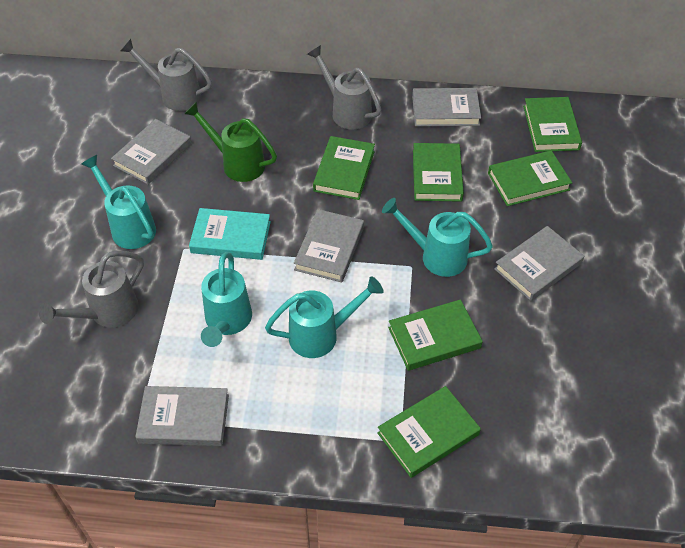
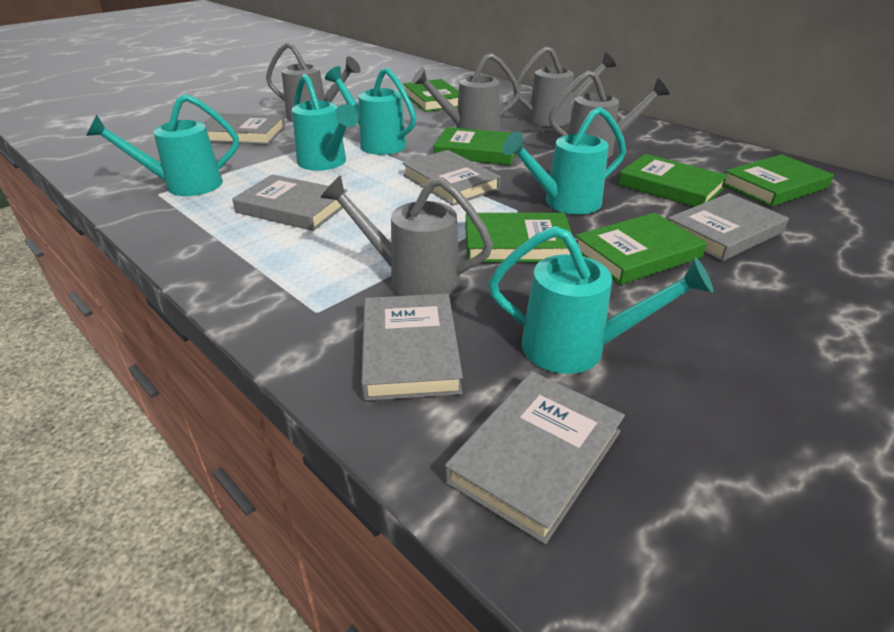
green watering can: [184,102,277,182] = 1 -> none = 0
grey book: [111,119,192,185] [135,386,229,446] [294,209,364,282] [412,88,481,126] [494,226,584,301] = 5 -> [203,113,285,145] [232,174,347,231] [361,293,463,401] [402,150,501,206] [445,371,625,544] [668,193,789,261] = 6
grey watering can: [39,251,144,328] [120,39,212,111] [307,45,381,129] = 3 -> [266,42,361,122] [320,175,493,297] [412,53,520,131] [513,46,616,127] [549,70,670,159] = 5
turquoise book: [189,208,271,260] = 1 -> none = 0
turquoise watering can: [81,155,156,249] [201,252,252,347] [265,276,384,358] [382,198,493,277] = 4 -> [86,94,239,196] [292,74,359,171] [325,66,417,155] [488,226,713,374] [502,107,626,214] = 5

